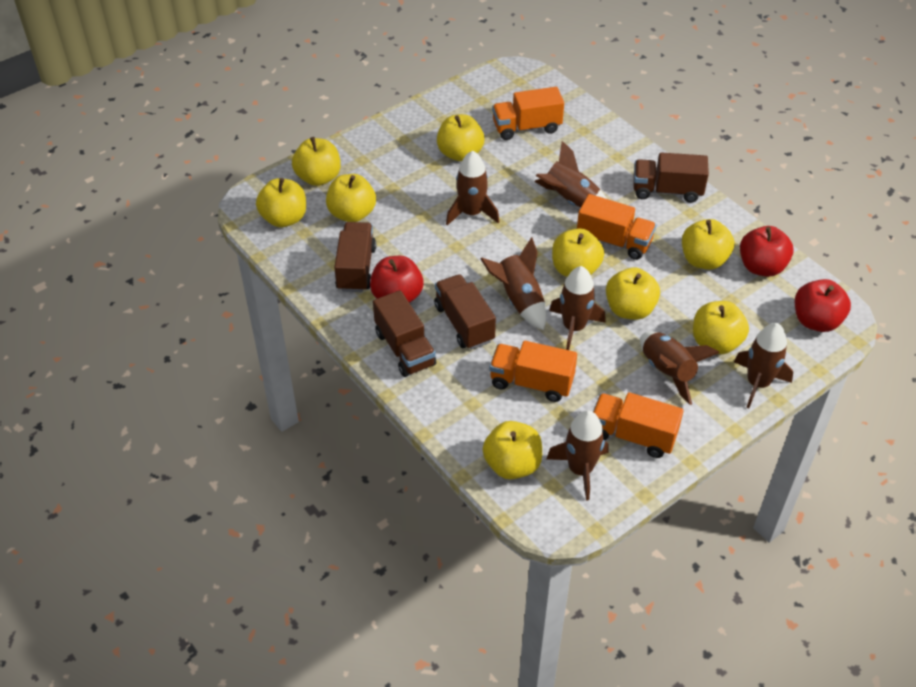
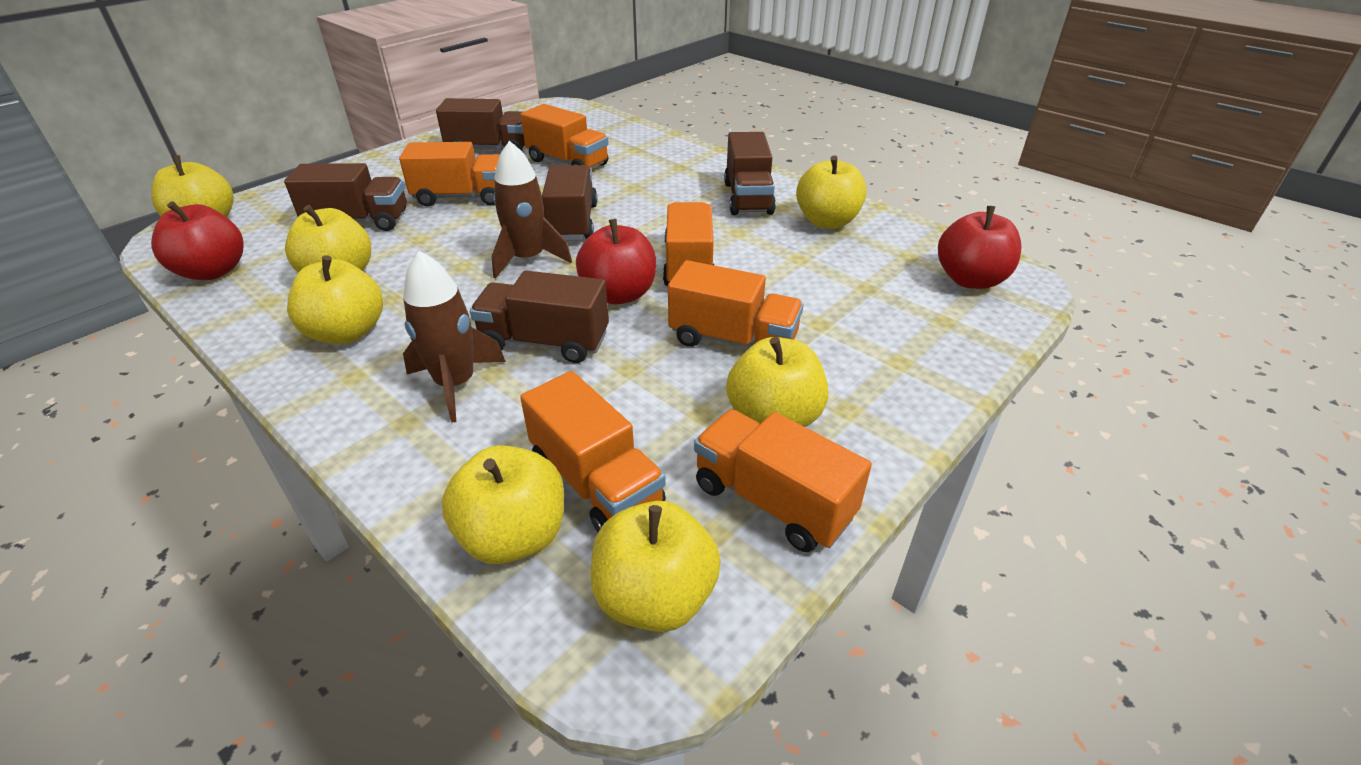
brown rocket: [446,150,499,226] [481,237,547,330] [534,141,607,208] [546,410,609,501] [549,266,606,350] [640,332,720,405] [734,323,793,408] = 7 -> [403,251,506,423] [492,141,572,279] = 2
brown truck: [334,222,376,292] [373,290,436,377] [434,274,496,350] [633,153,709,203] = 4 -> [284,163,407,231] [436,98,525,151] [470,270,609,363] [542,165,597,240] [724,132,776,215] = 5
orange truck: [489,341,577,402] [492,87,564,140] [577,194,656,260] [593,392,684,458] = 4 -> [399,142,500,207] [520,104,609,169] [520,371,666,532] [663,202,714,286] [668,260,804,348] [694,409,872,552] = 6
yellow apple: [256,178,306,227] [292,137,341,186] [326,174,376,222] [437,114,484,161] [483,421,542,479] [552,228,604,277] [606,267,660,320] [682,219,734,270] [693,301,749,354] = 9 -> [151,155,234,217] [285,205,371,273] [287,255,383,344] [442,445,564,564] [591,501,721,632] [726,337,828,427] [796,155,867,229] = 7

